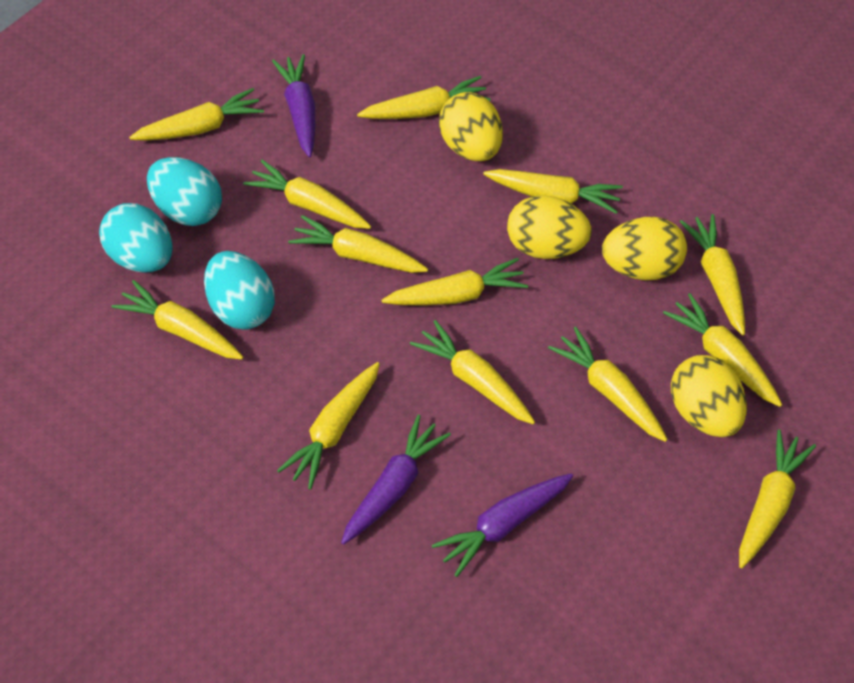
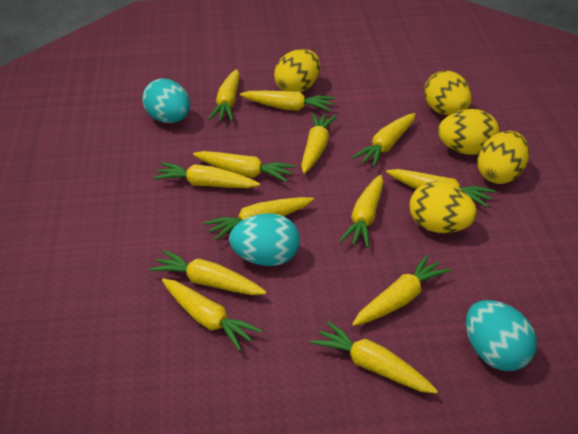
purple carrot: [272,54,315,157] [341,415,451,545] [432,473,573,577] = 3 -> none = 0
yellow egg: [439,92,503,161] [507,195,592,259] [602,217,687,280] [671,355,747,437] = 4 -> [274,49,320,93] [409,181,477,233] [424,70,472,116] [438,109,500,155] [477,131,529,184] = 5

